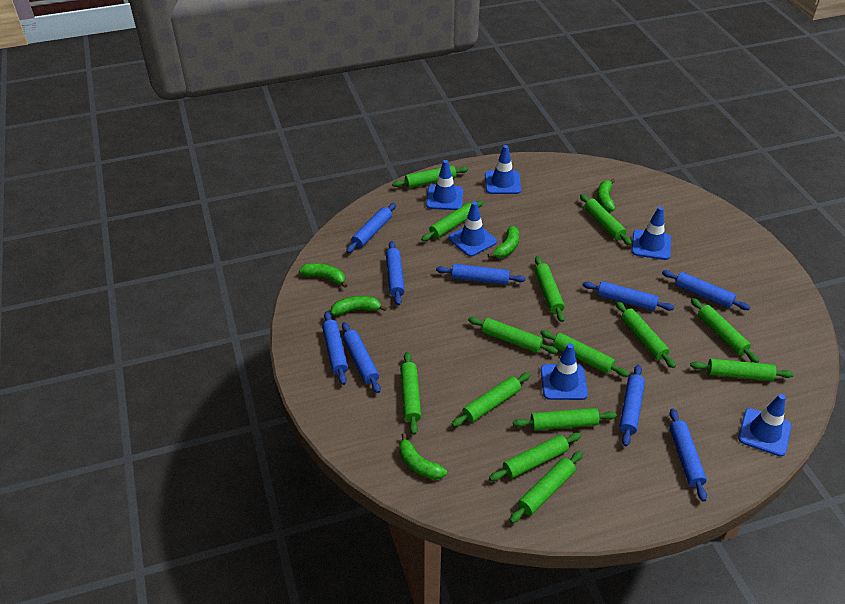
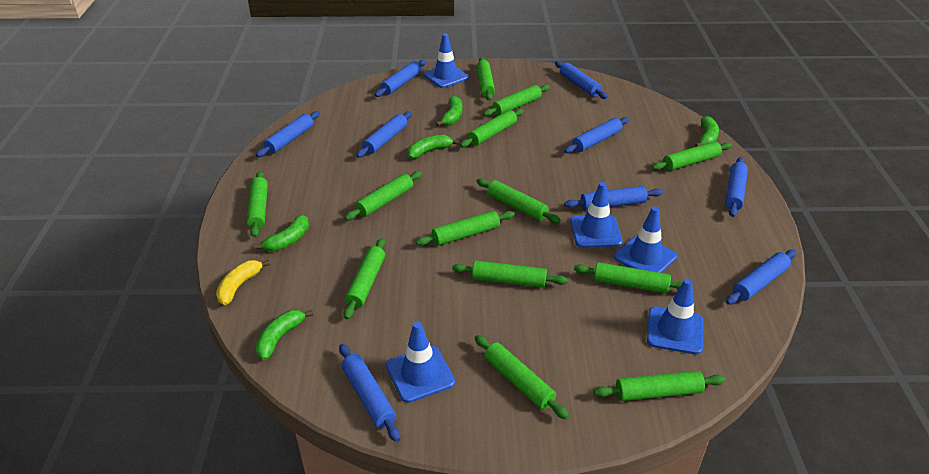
blue traffic cone: [426,160,463,210] [449,201,497,257] [485,145,521,194] [541,343,588,400] [632,206,671,260] [738,394,792,456] = 6 -> [386,322,455,403] [423,33,469,88] [570,182,623,248] [614,207,677,273] [647,279,703,355] = 5
green rolling pin: [392,165,468,188] [400,352,421,435] [421,201,483,241] [452,372,531,427] [468,317,558,354] [489,433,581,481] [510,451,583,523] [513,408,617,431] [535,256,565,322] [540,330,629,377] [580,194,632,245] [616,301,676,368] [690,359,794,381] [691,298,759,363] = 14 -> [246,171,268,237] [344,238,386,319] [345,171,422,220] [416,211,515,246] [452,260,568,288] [460,109,524,148] [475,335,569,419] [476,57,495,101] [477,178,561,223] [483,85,550,116] [574,262,683,293] [594,371,726,401] [652,141,732,171] = 13
yellow banana: none = 0 -> [216,260,270,305] = 1

